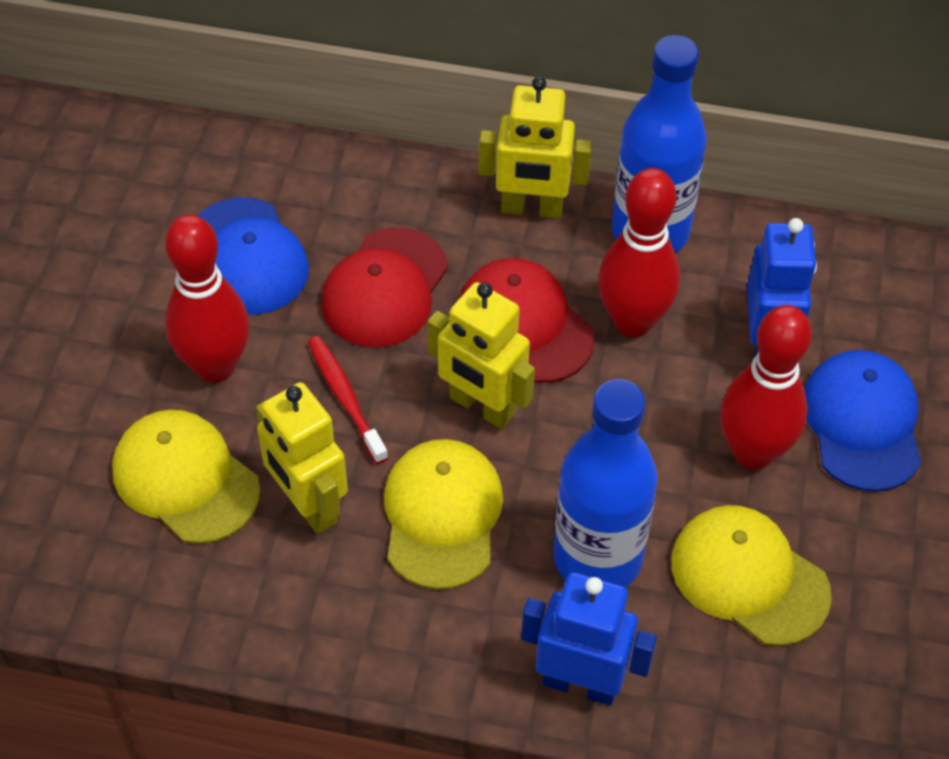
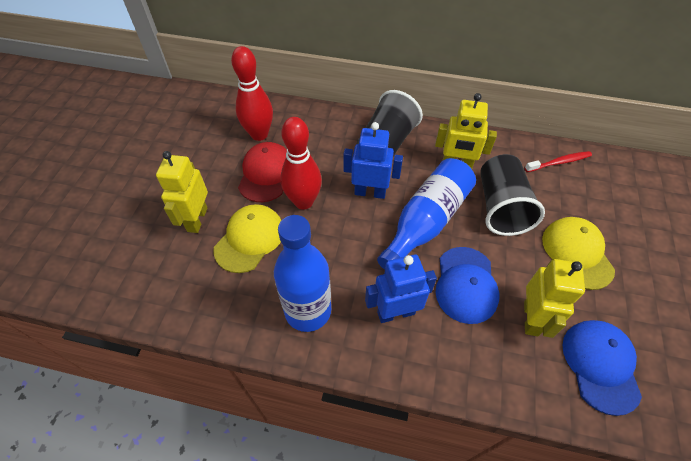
black cup: none = 0 -> [357,90,423,156] [480,154,545,236] = 2
red bowling pin: [165,214,249,383] [598,168,680,337] [720,305,812,470] = 3 -> [231,46,273,141] [280,117,322,210] = 2
red cap: [321,227,448,347] [460,258,595,383] = 2 -> [238,142,287,202] = 1
yellow cap: [112,409,260,544] [384,439,503,590] [671,505,832,646] = 3 -> [213,204,281,273] [542,217,615,290] = 2

